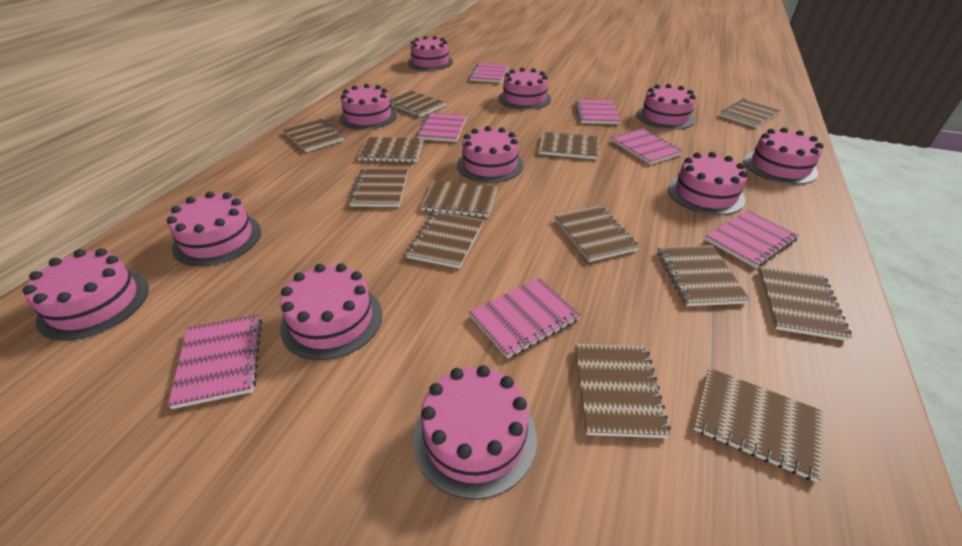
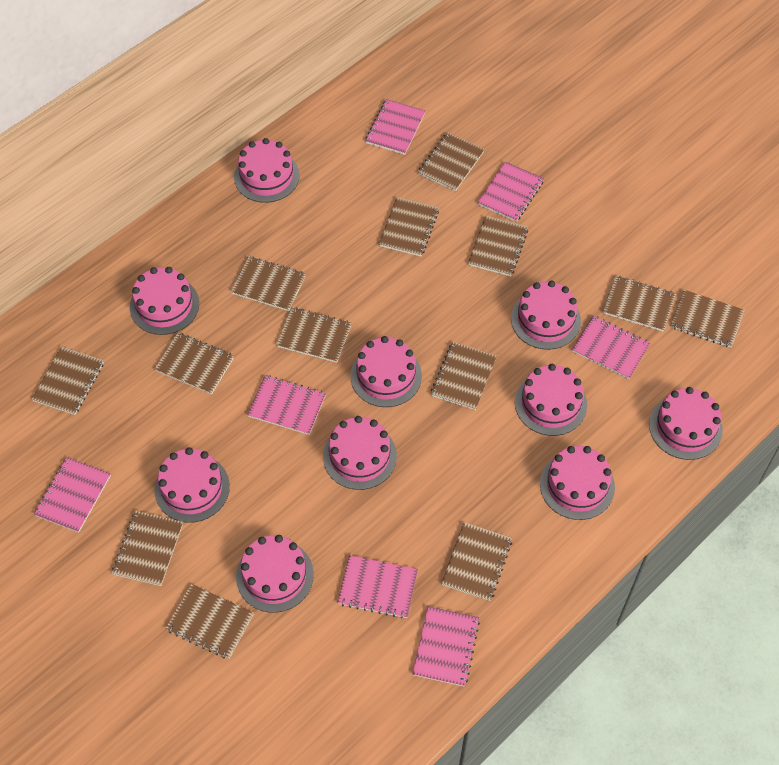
pink cake: [23,248,149,341] [167,192,261,266] [280,263,382,360] [339,84,397,130] [408,36,453,71] [413,365,537,500] [457,126,523,183] [498,68,551,110] [636,84,696,130] [668,152,748,215] [744,127,824,185] = 11 -> [130,267,199,335] [154,447,230,523] [234,138,299,203] [236,535,314,613] [323,416,397,490] [351,336,422,407] [511,281,581,350] [515,364,587,436] [540,446,615,520] [649,387,723,460] = 10

